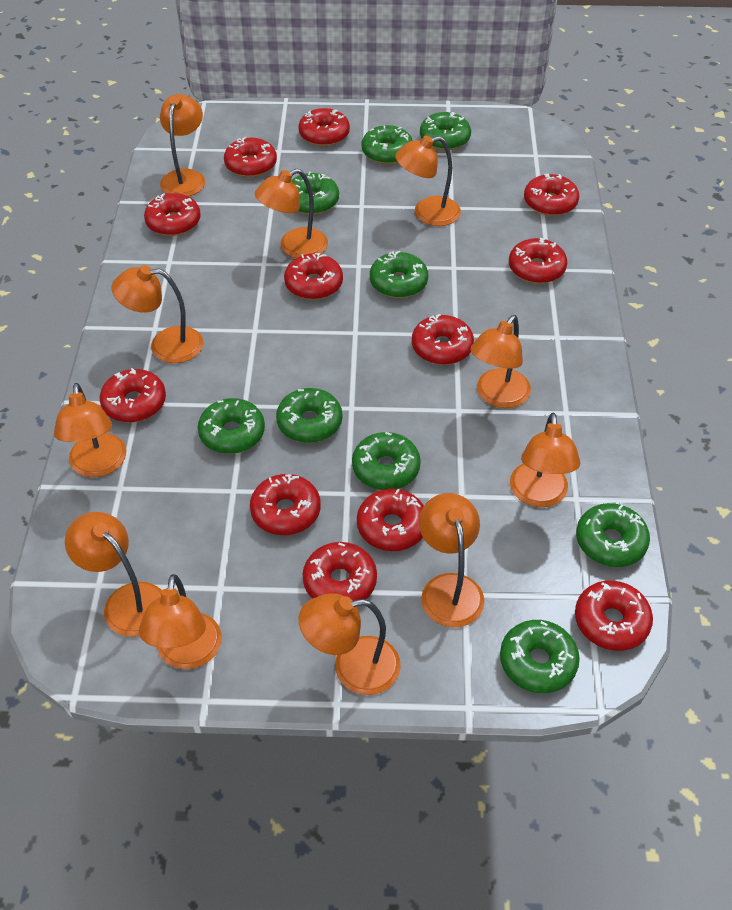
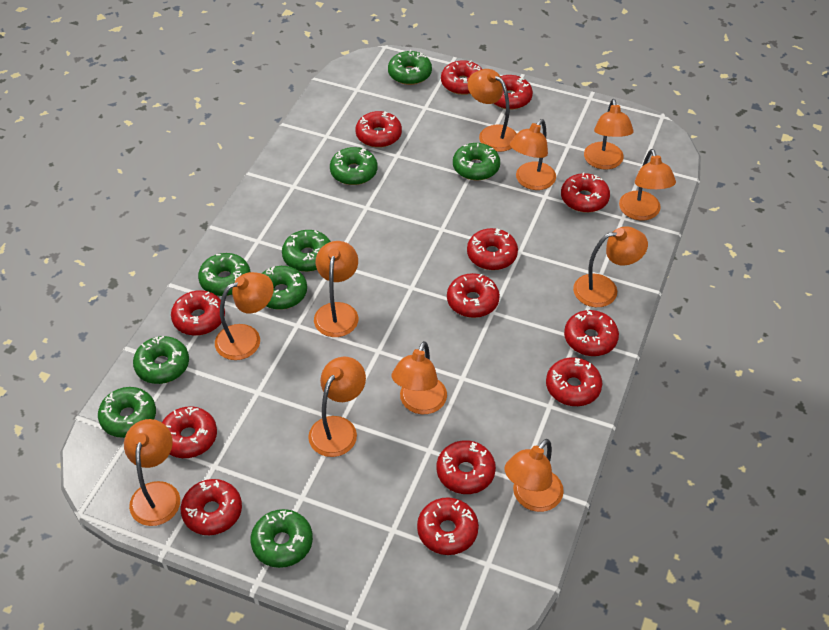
red donut: [100,368,166,423] [144,193,201,236] [224,137,277,177] [250,474,321,535] [284,253,343,300] [298,108,350,146] [303,542,377,601] [357,489,424,551] [412,314,474,365] [509,238,567,284] [524,174,579,216] [575,581,653,651] = 12 -> [162,406,217,458] [171,290,225,336] [180,479,242,535] [355,111,402,148] [417,497,479,555] [437,440,496,494] [441,60,482,95] [447,273,500,318] [467,228,518,270] [493,75,533,110] [546,357,602,406] [561,172,610,213] [564,310,619,356] = 13

